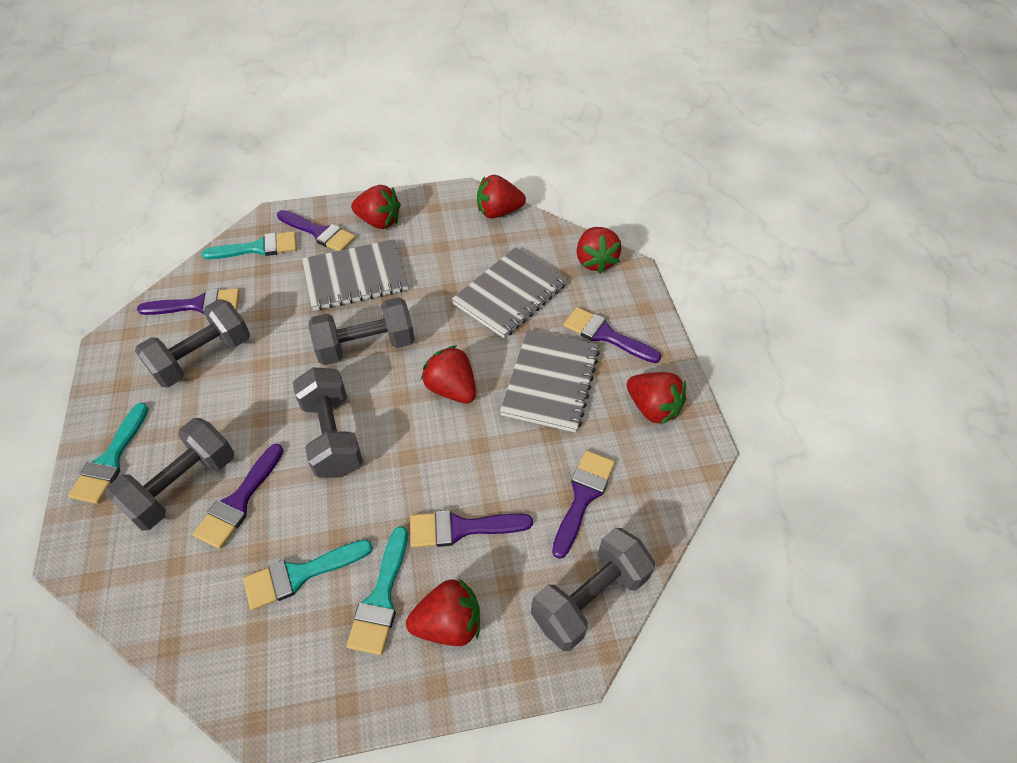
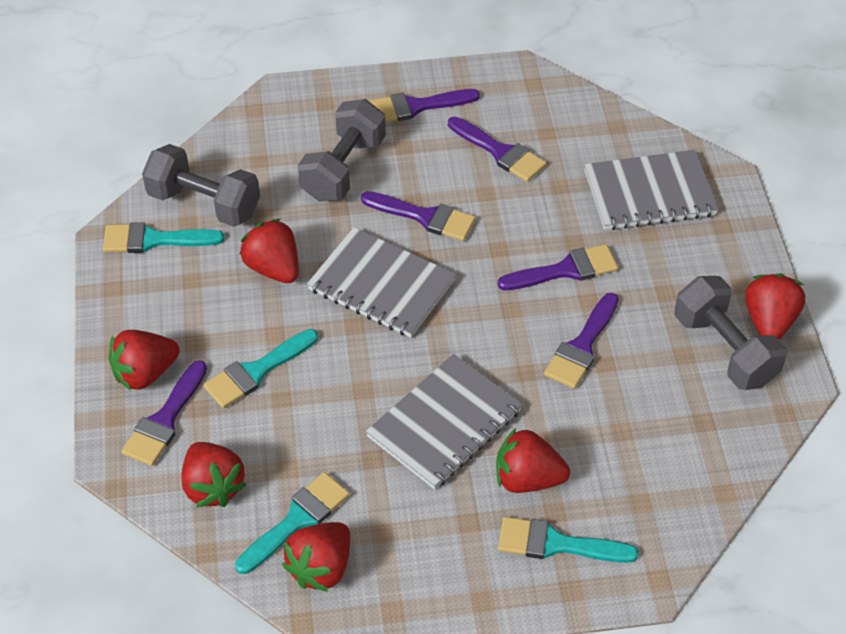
grey dumbbell: [105,418,234,531] [135,299,250,388] [293,367,363,478] [309,297,415,365] [531,528,655,651] = 5 -> [142,144,260,227] [298,99,386,202] [675,276,787,390] = 3

